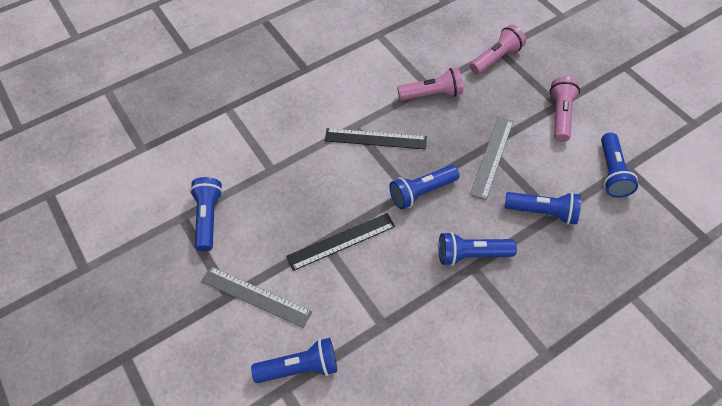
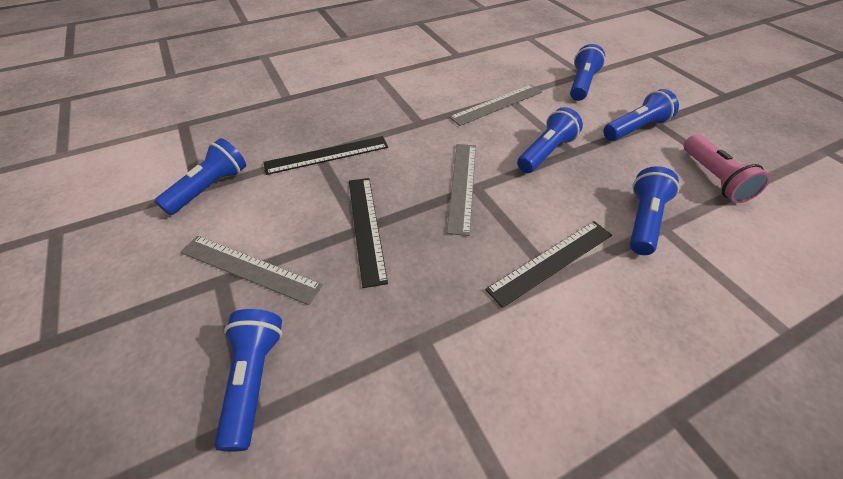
black ruler: [286,213,395,271] [325,128,427,150] = 2 -> [263,136,388,175] [349,178,388,288] [485,221,612,308] = 3
grey ruler: [201,266,312,328] [470,117,513,200] = 2 -> [180,236,323,305] [447,144,476,236] [449,85,542,126] = 3
pink flashlight: [397,68,463,101] [470,25,526,75] [549,77,580,142] = 3 -> [684,135,770,203] = 1

